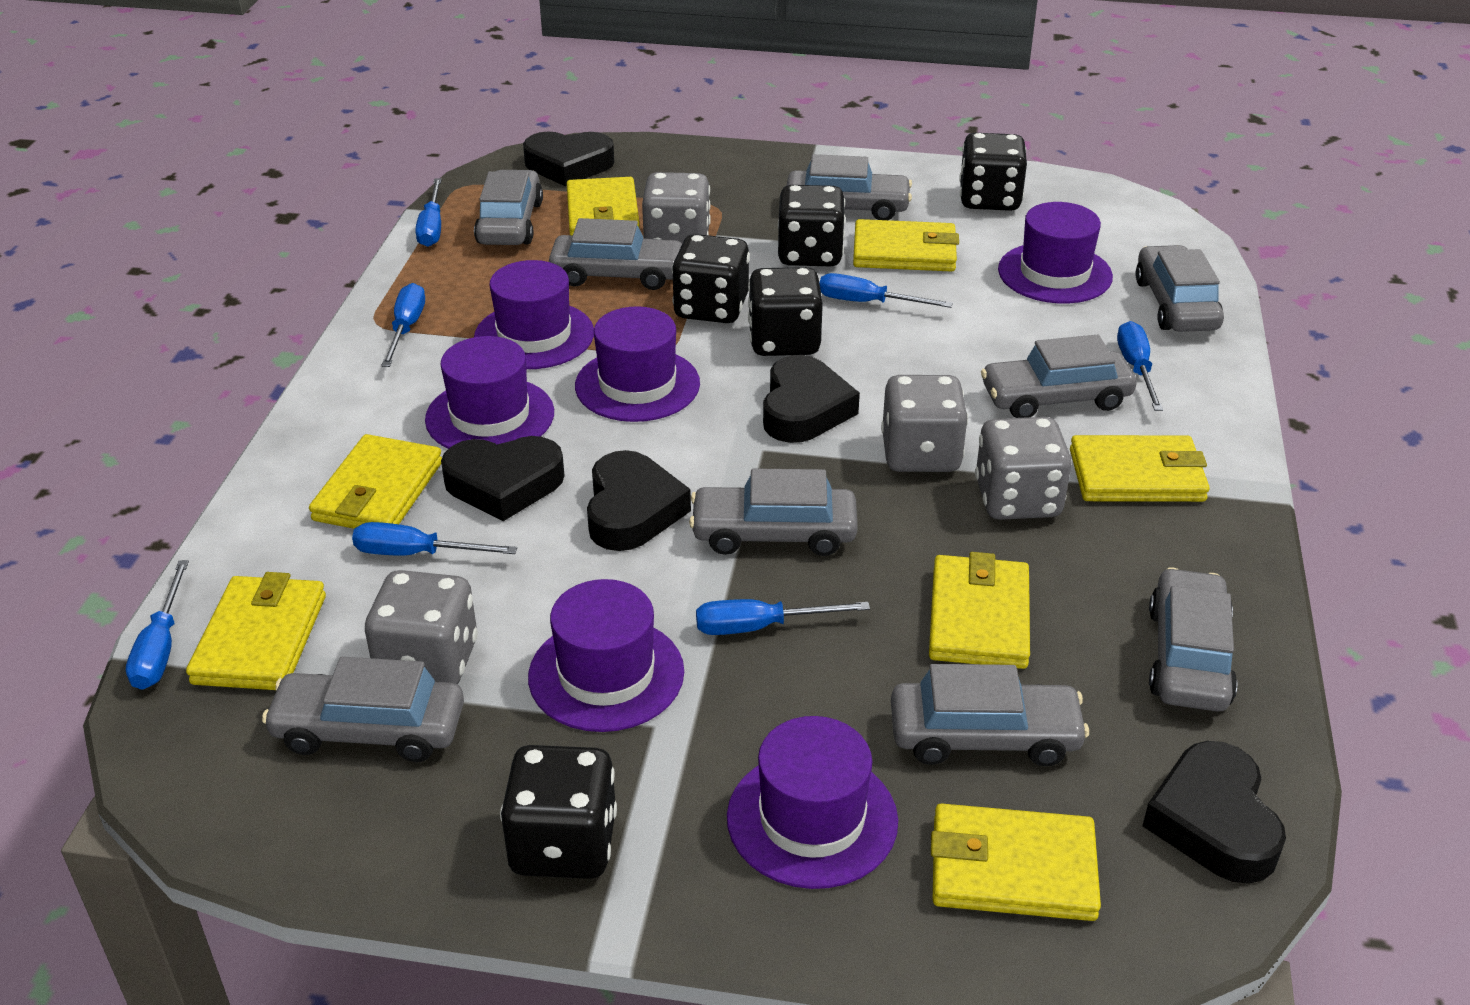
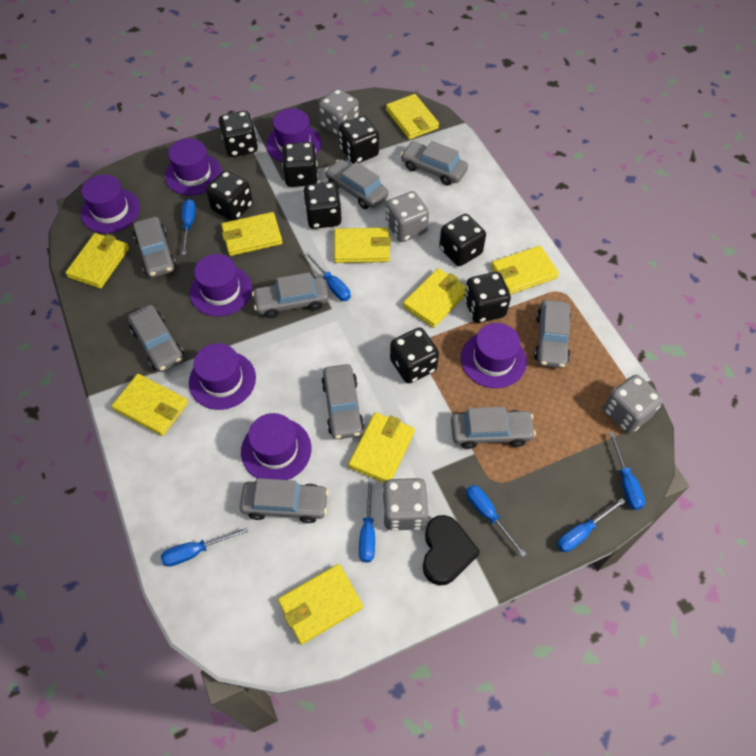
black dice: [500,745,617,879] [672,234,750,323] [748,267,823,356] [778,185,845,266] [959,133,1027,211] = 5 -> [206,170,253,221] [219,111,258,157] [282,142,318,187] [303,182,342,229] [339,116,379,164] [390,328,439,383] [439,214,486,266] [464,272,511,323] = 8
black heart: [441,436,565,521] [523,132,614,186] [587,450,691,551] [763,355,860,443] [1142,741,1286,884] = 5 -> [423,515,480,586] = 1
purple hat: [425,336,554,449] [474,260,594,369] [528,579,684,732] [575,306,700,422] [727,716,898,889] [998,202,1113,304] = 6 -> [81,175,140,233] [165,138,222,196] [189,343,256,410] [190,254,252,316] [241,413,311,480] [266,108,321,162] [461,323,527,389] = 7
yellow wallet: [186,572,326,690] [309,434,442,529] [567,177,640,235] [853,219,959,272] [929,552,1030,669] [931,803,1101,921] [1070,435,1210,502] = 7 -> [65,233,129,289] [112,374,188,436] [221,212,283,256] [278,564,363,645] [334,227,391,263] [348,412,415,483] [386,94,439,140] [403,268,466,328] [491,246,559,295] = 9

